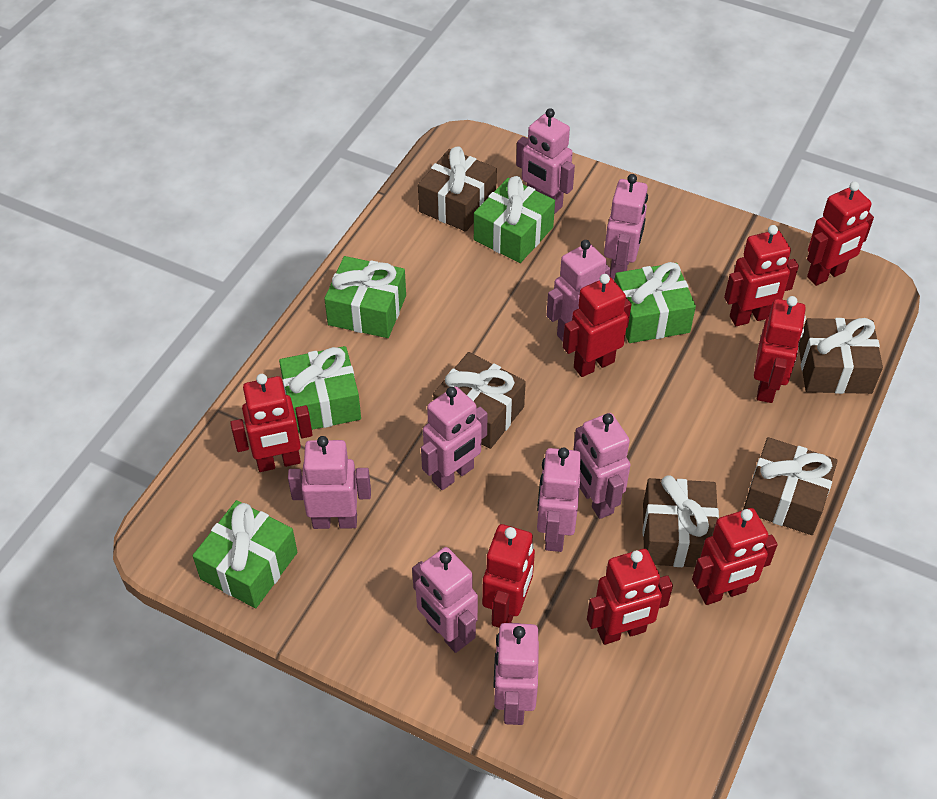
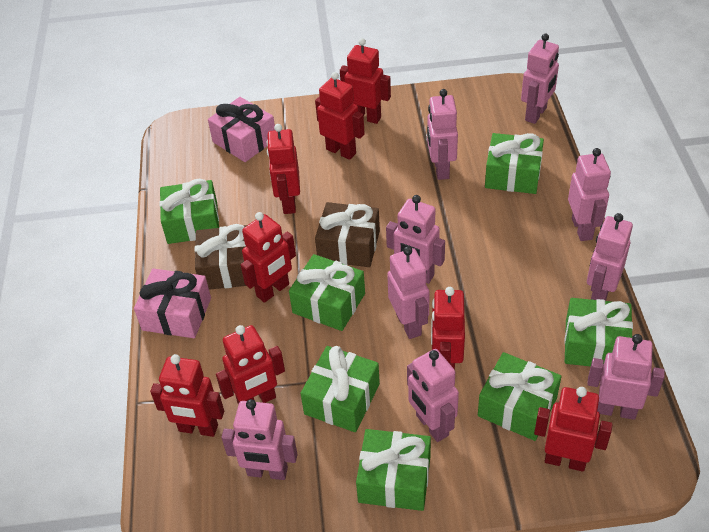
brown gift: [418,146,497,232] [433,352,526,449] [643,475,719,567] [743,437,838,535] [799,318,883,394] = 5 -> [195,224,247,290] [315,202,380,267] = 2
green gift: [193,500,297,608] [279,346,361,433] [324,256,406,338] [474,176,555,263] [615,262,696,343] = 5 -> [159,179,219,244] [289,254,365,331] [301,346,380,432] [356,429,431,511] [478,352,561,441] [485,133,544,194] [564,298,633,367] = 7
pink gift: none = 0 -> [134,268,211,338] [208,97,275,162] = 2

